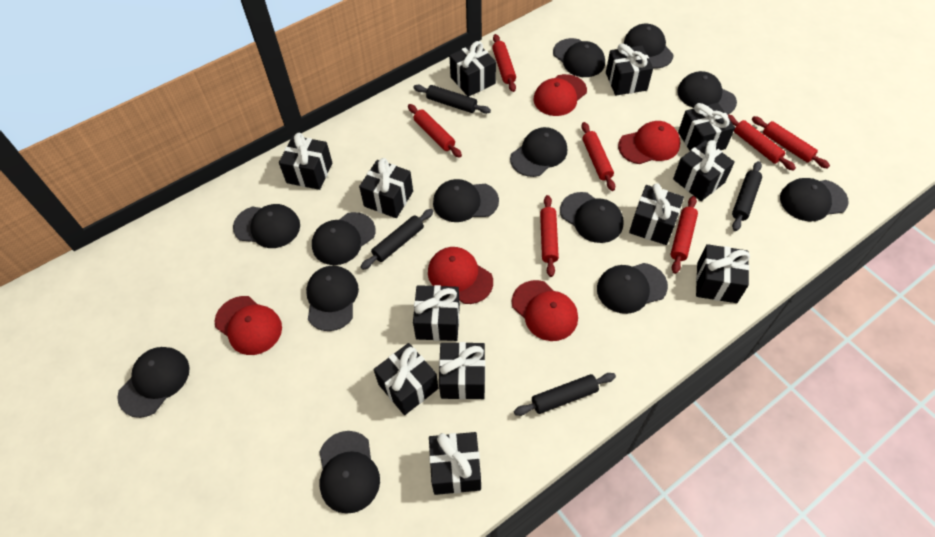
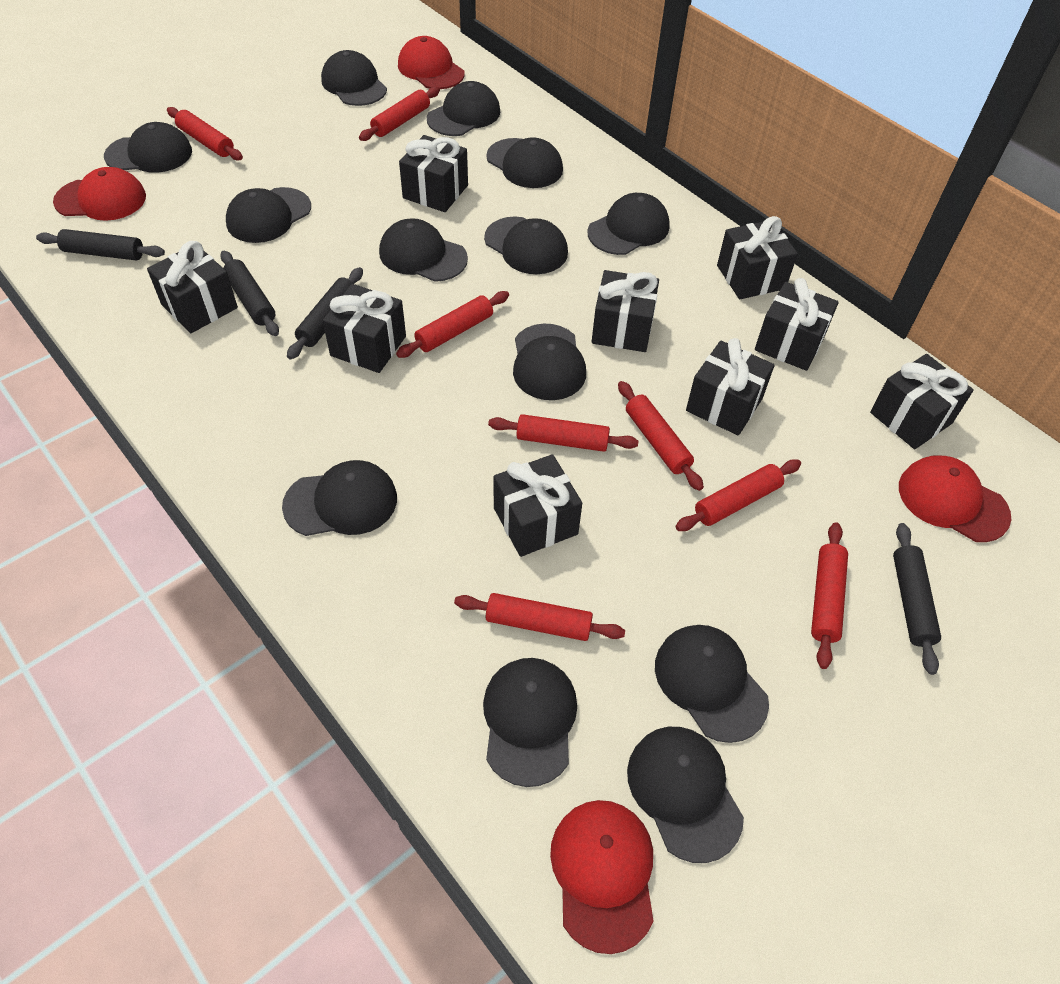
black gift: [279,133,332,190] [359,158,413,218] [374,343,439,415] [413,285,460,341] [429,432,481,495] [439,342,485,400] [449,41,496,97] [606,43,653,95] [629,183,684,245] [673,140,735,201] [678,102,735,151] [696,244,750,303] = 12 -> [147,241,238,333] [323,284,406,373] [399,135,468,212] [493,454,582,557] [592,270,659,352] [686,338,775,436] [717,216,798,299] [755,278,839,371] [870,354,974,449] = 9
red cap: [215,296,282,355] [428,247,493,304] [512,280,578,341] [534,74,587,116] [618,121,680,164] = 5 -> [53,167,146,221] [398,36,464,89] [550,800,654,954] [899,456,1011,542] = 4
red rolling pin: [408,104,462,158] [492,34,516,92] [540,195,559,277] [581,122,615,191] [670,196,698,274] [727,114,796,171] [752,116,830,169] = 7 -> [167,107,243,160] [359,86,440,141] [396,291,509,358] [454,593,625,641] [488,414,638,452] [618,381,704,491] [675,459,801,531] [811,522,848,669] = 8

